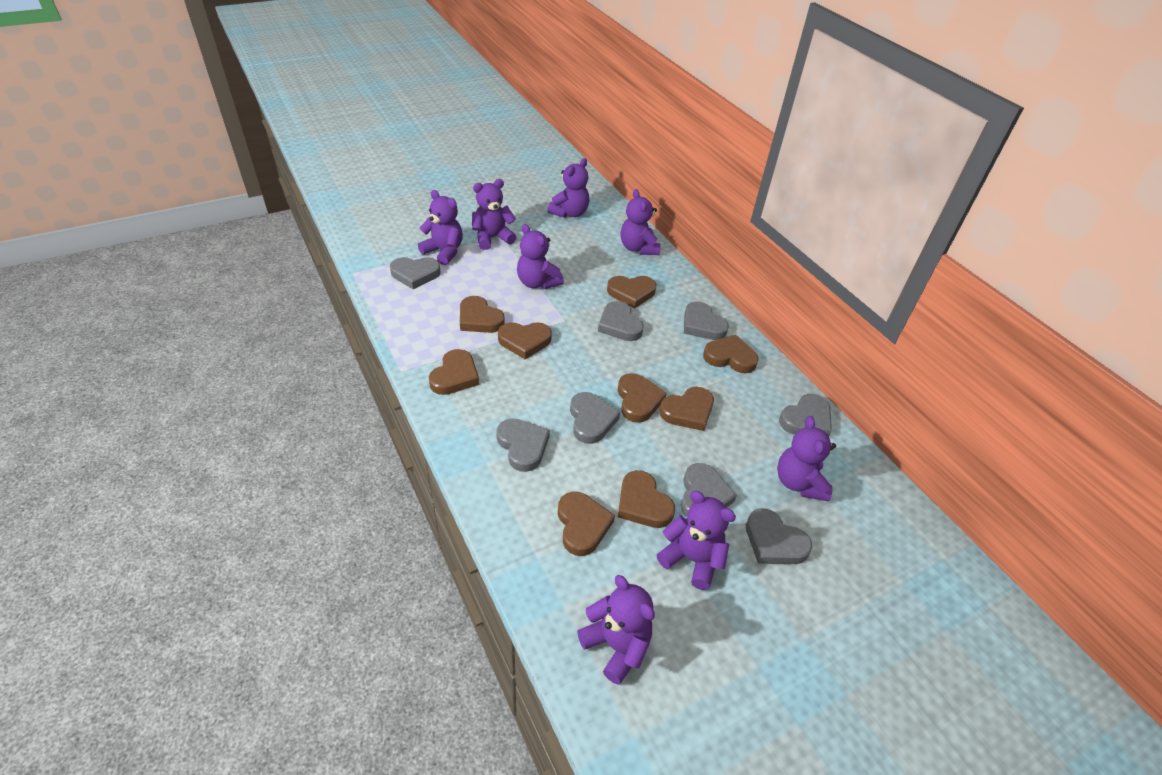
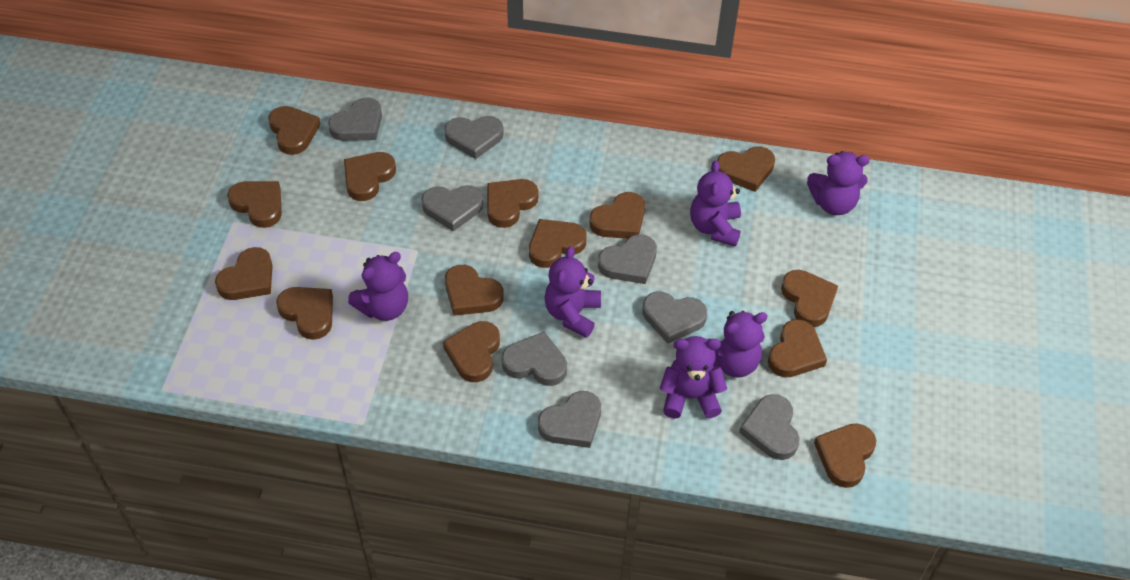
brown heart: [429,349,479,395] [460,296,505,333] [498,322,552,359] [558,492,615,556] [607,276,656,308] [618,373,667,423] [618,470,675,528] [660,387,714,431] [703,335,759,373] = 9 -> [215,247,273,300] [227,181,282,228] [268,106,321,155] [276,287,333,340] [344,152,396,201] [443,321,500,382] [445,265,504,316] [487,179,538,228] [529,219,586,268] [589,192,645,239] [717,147,775,192] [768,319,827,378] [781,270,838,327] [814,423,876,488] = 14
purple teddy bear: [418,190,463,265] [472,179,516,250] [517,224,564,289] [547,158,590,218] [577,575,655,685] [621,189,661,255] [657,491,736,590] [777,416,836,501] = 8 -> [348,252,408,321] [544,246,601,338] [659,336,727,419] [690,160,741,247] [707,311,767,377] [807,151,870,215] = 6

